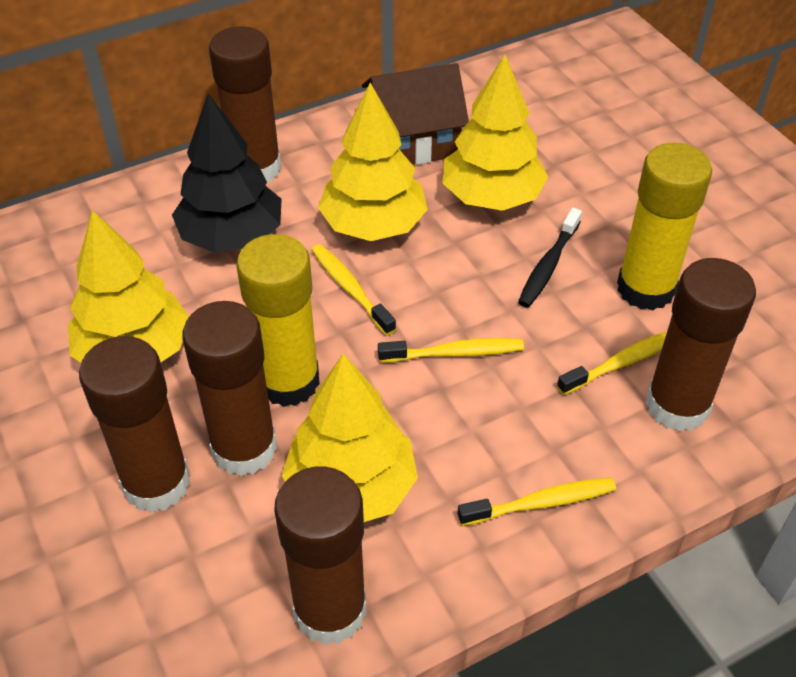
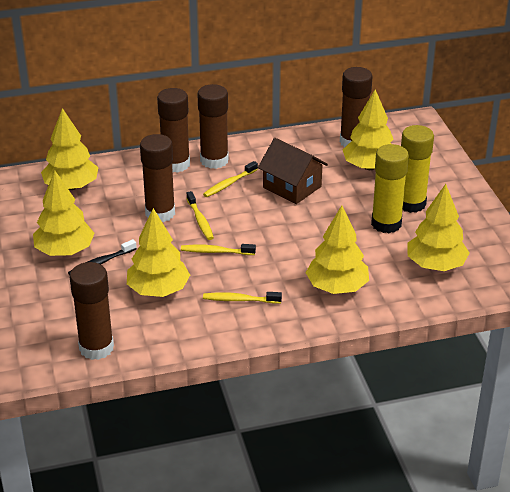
black tree: [172,94,282,253] = 1 -> none = 0
yellow tree: [68,210,189,363] [282,354,418,522] [318,83,428,241] [442,55,548,211] = 4 -> [33,170,94,256] [41,108,99,190] [127,208,190,297] [306,205,369,294] [343,89,393,170] [407,184,469,271] = 6

